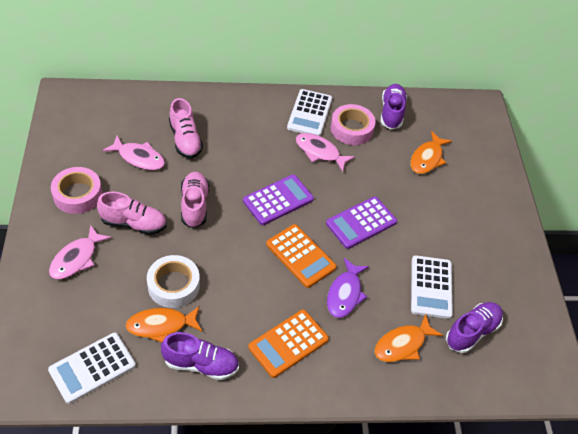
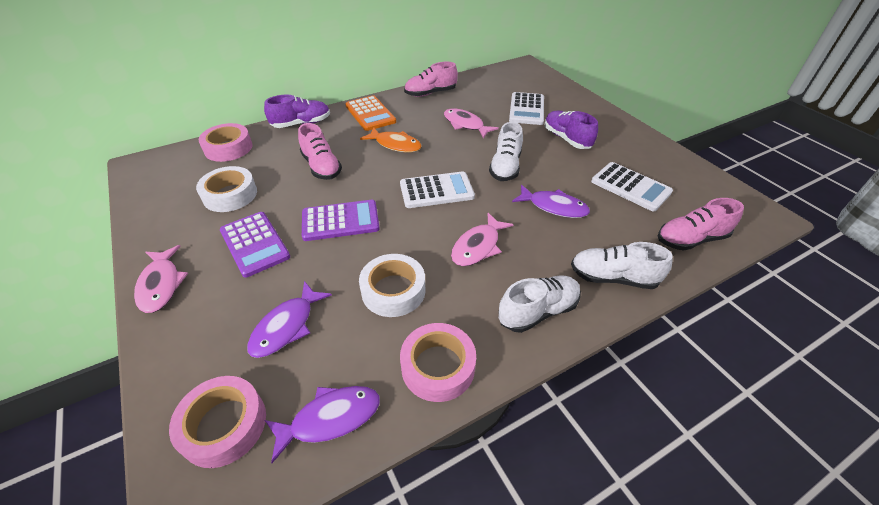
orange calculator: [248,309,329,378] [266,224,337,288] = 2 -> [345,95,396,131] = 1
orange fish: [126,306,202,343] [374,314,443,362] [410,131,452,174] = 3 -> [360,127,422,152] = 1
pink tape: [51,167,102,214] [330,104,375,145] = 2 -> [169,376,266,468] [199,123,252,162] [400,323,476,402] = 3
purple fish: [327,258,369,318] = 1 -> [247,281,332,358] [265,386,380,463] [512,185,590,218] = 3
purple shoe: [161,332,239,380] [381,84,407,129] [446,302,503,353] = 3 -> [264,94,330,128] [544,110,598,149] = 2
white shoe: none = 0 -> [489,122,523,181] [498,275,581,333] [571,242,673,289] = 3
white tape: [147,255,200,308] = 1 -> [196,166,257,212] [359,254,426,317] = 2

